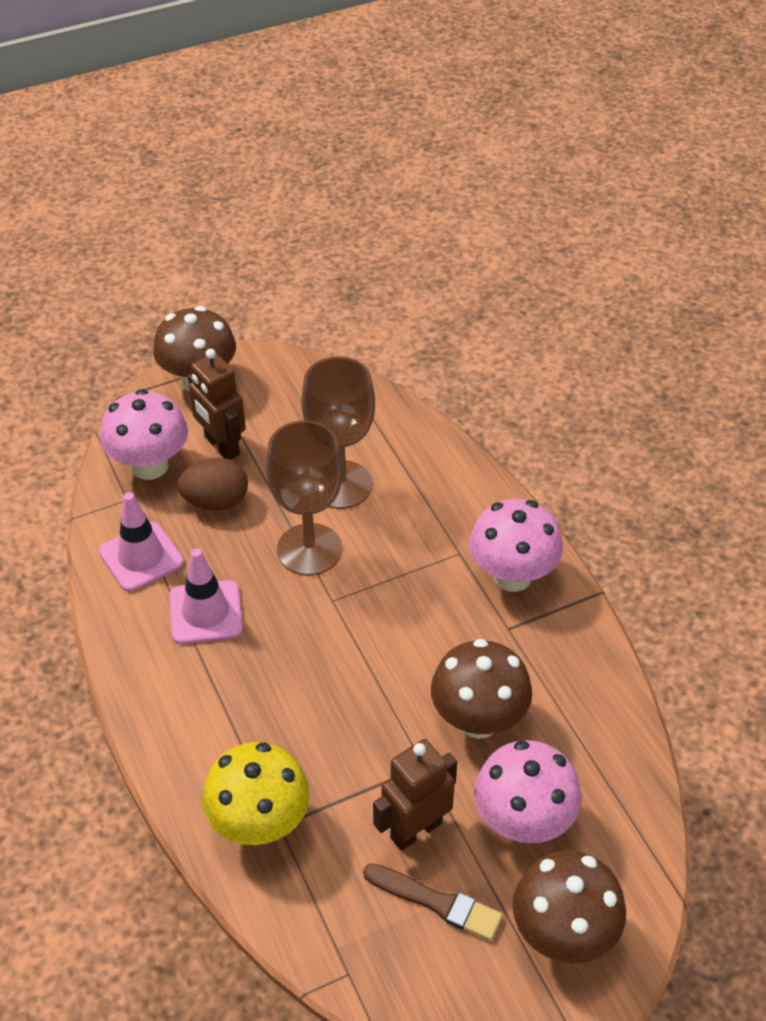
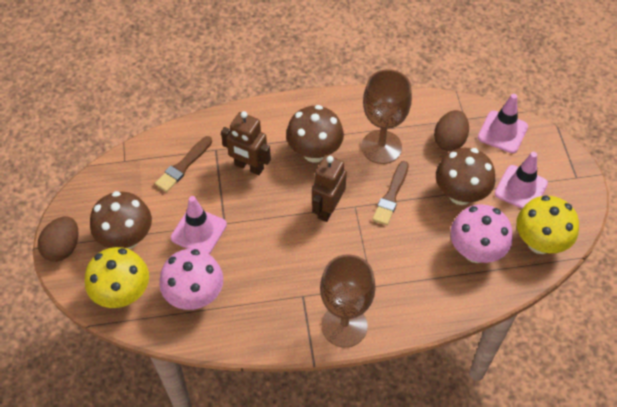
brown brush: [363,863,503,941] = 1 -> [155,136,212,192] [372,161,409,225] = 2
brown egg: [177,458,248,510] = 1 -> [38,217,78,262] [434,110,469,151] = 2
pink mushroom: [100,389,188,480] [469,499,563,592] [474,740,582,843] = 3 -> [159,249,223,310] [450,204,513,263] = 2
pink traffic cone: [99,492,184,592] [169,548,243,644] = 2 -> [171,196,227,254] [478,94,528,153] [495,152,548,209] = 3
yellow mushroom: [202,742,310,845] = 1 -> [85,247,149,308] [516,195,579,254] = 2

